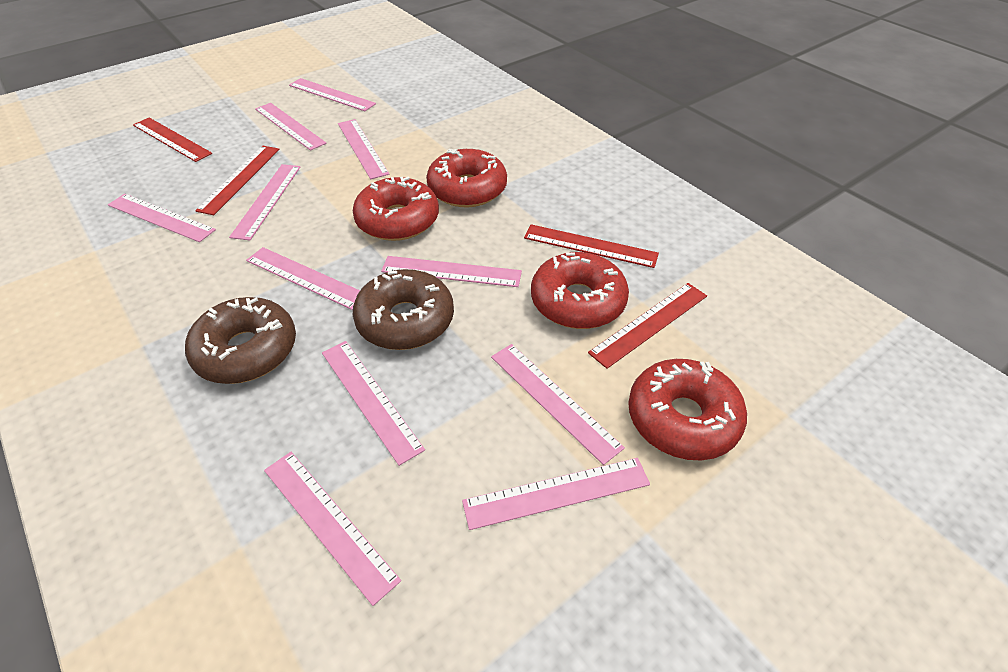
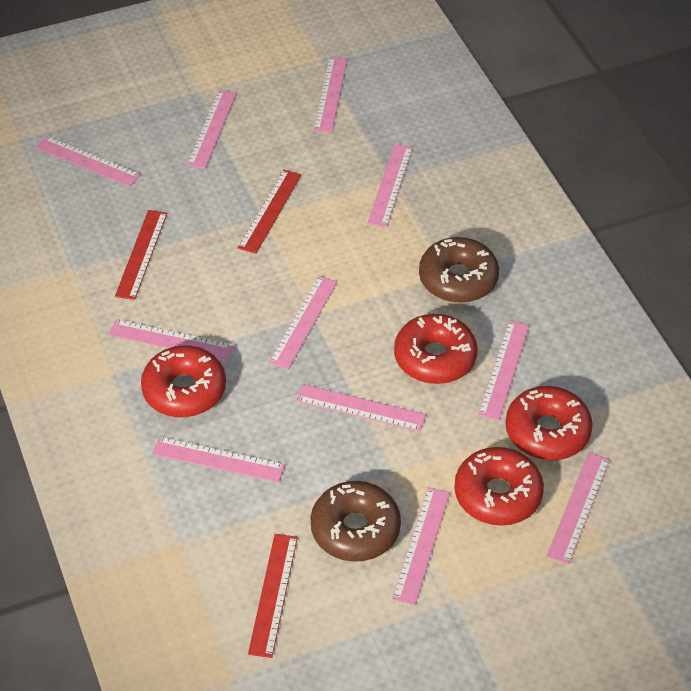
red ruler: [133,118,212,162] [195,146,280,215] [524,224,659,268] [588,283,707,369] = 4 -> [115,210,167,300] [238,170,301,254] [248,534,298,658] = 3

